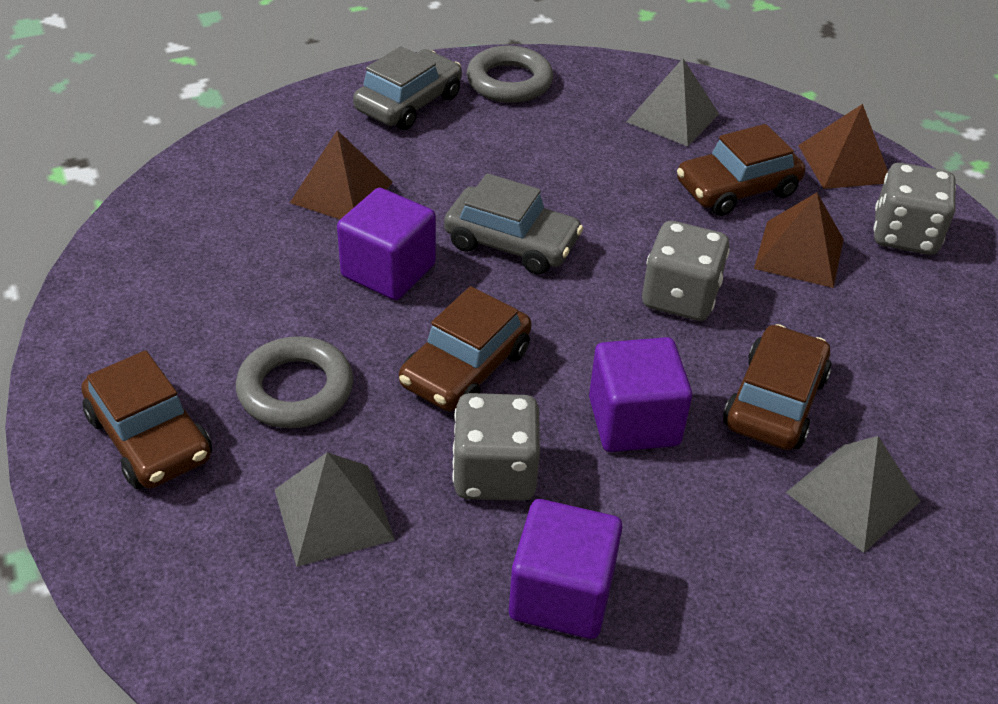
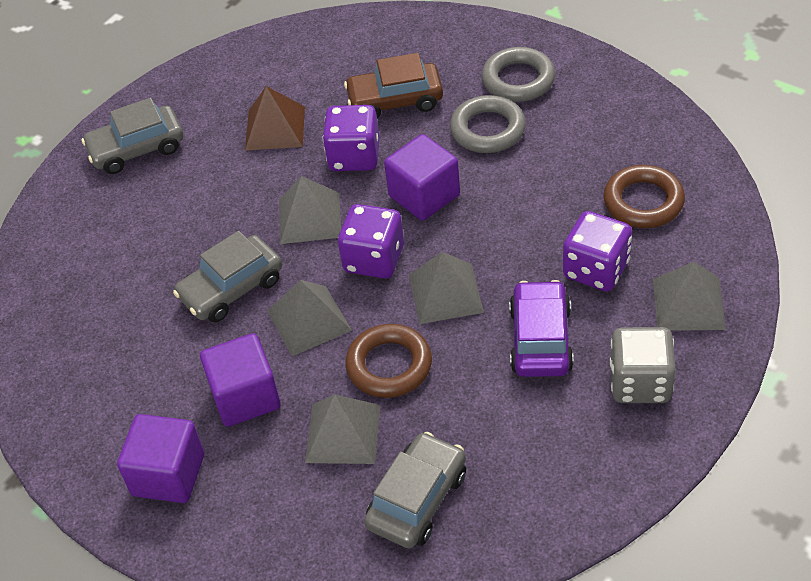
brown car: [81,350,212,489] [399,286,531,411] [677,124,805,216] [723,324,831,450] = 4 -> [344,53,443,119] = 1
brown pyramid: [290,130,393,219] [754,193,844,288] [798,104,888,189] = 3 -> [245,86,305,151] = 1
brown ring: none = 0 -> [345,324,432,398] [603,165,685,228] = 2
grey car: [353,46,462,130] [444,173,583,275] = 2 -> [82,98,183,174] [173,231,282,322] [364,432,466,549] = 3
grey dice: [452,393,540,501] [642,221,730,321] [873,163,956,255] = 3 -> [610,327,676,403] = 1
grey pyramid: [274,452,395,567] [626,59,719,147] [786,436,921,553] = 3 -> [267,280,352,356] [279,176,341,244] [305,394,380,464] [409,252,484,324] [653,262,726,331] = 5
purple car: none = 0 -> [509,280,574,377] = 1
purple dice: none = 0 -> [323,105,380,171] [338,204,404,279] [563,211,632,292] = 3

